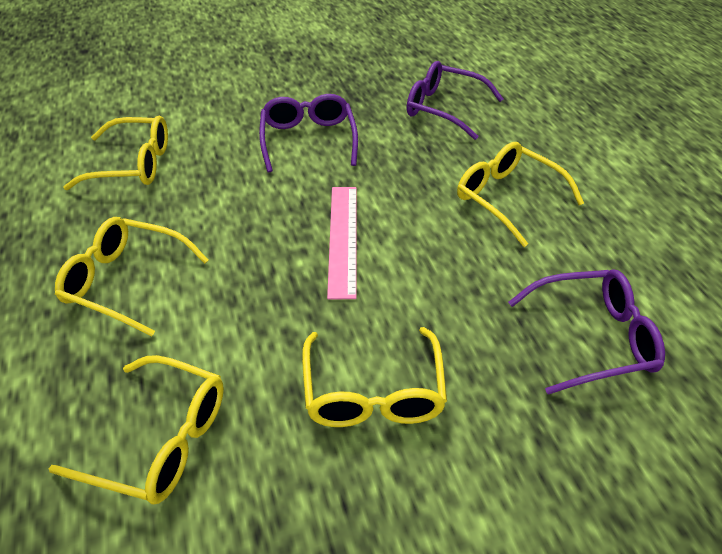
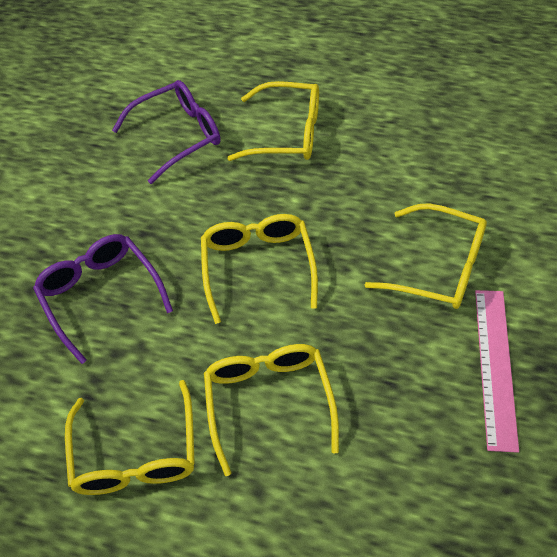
purple glasses: [259,94,358,172] [407,61,503,140] [508,269,665,394] = 3 -> [33,234,173,364] [112,80,221,184] = 2

